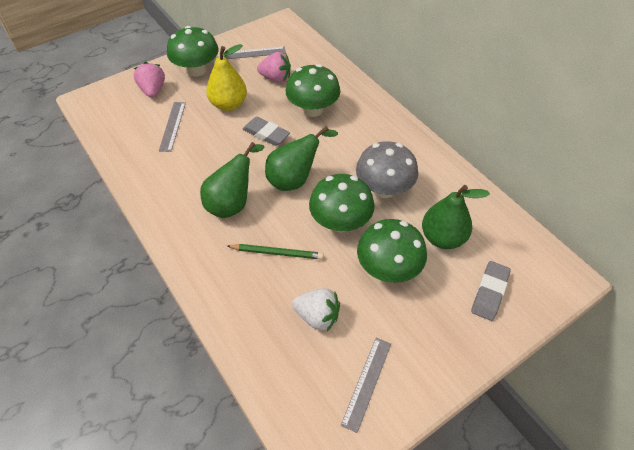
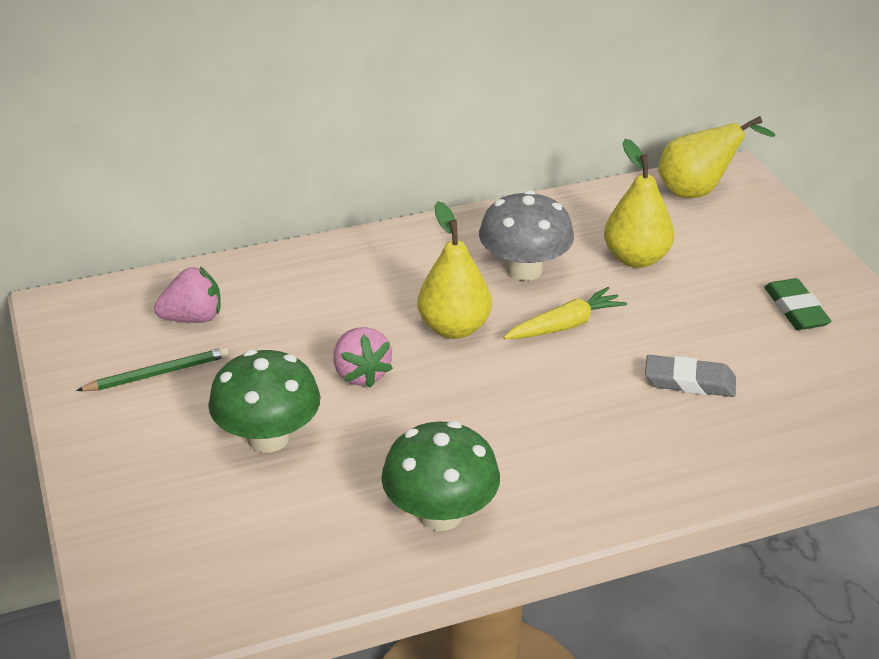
green eraser: none = 0 -> [764,278,832,330] = 1
green mushroom: [167,26,219,77] [286,64,341,117] [309,174,375,232] [357,219,427,283] = 4 -> [208,350,321,453] [381,421,500,531] = 2
green pear: [200,142,265,218] [265,126,338,191] [422,185,490,249] = 3 -> none = 0
grey eraser: [243,117,290,146] [471,261,511,321] = 2 -> [645,355,736,397] = 1
grey ruler: [159,102,186,152] [223,47,286,59] [341,338,391,433] = 3 -> none = 0
white strawberry: [292,288,340,331] = 1 -> none = 0
yellow carrot: none = 0 -> [503,287,627,339] = 1
yellow pear: [206,44,247,111] = 1 -> [418,201,492,339] [604,139,674,268] [658,116,775,198] = 3

